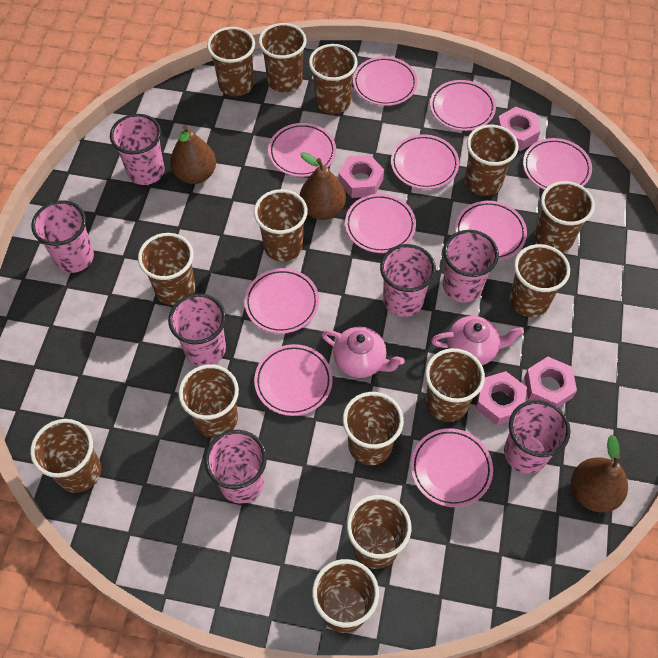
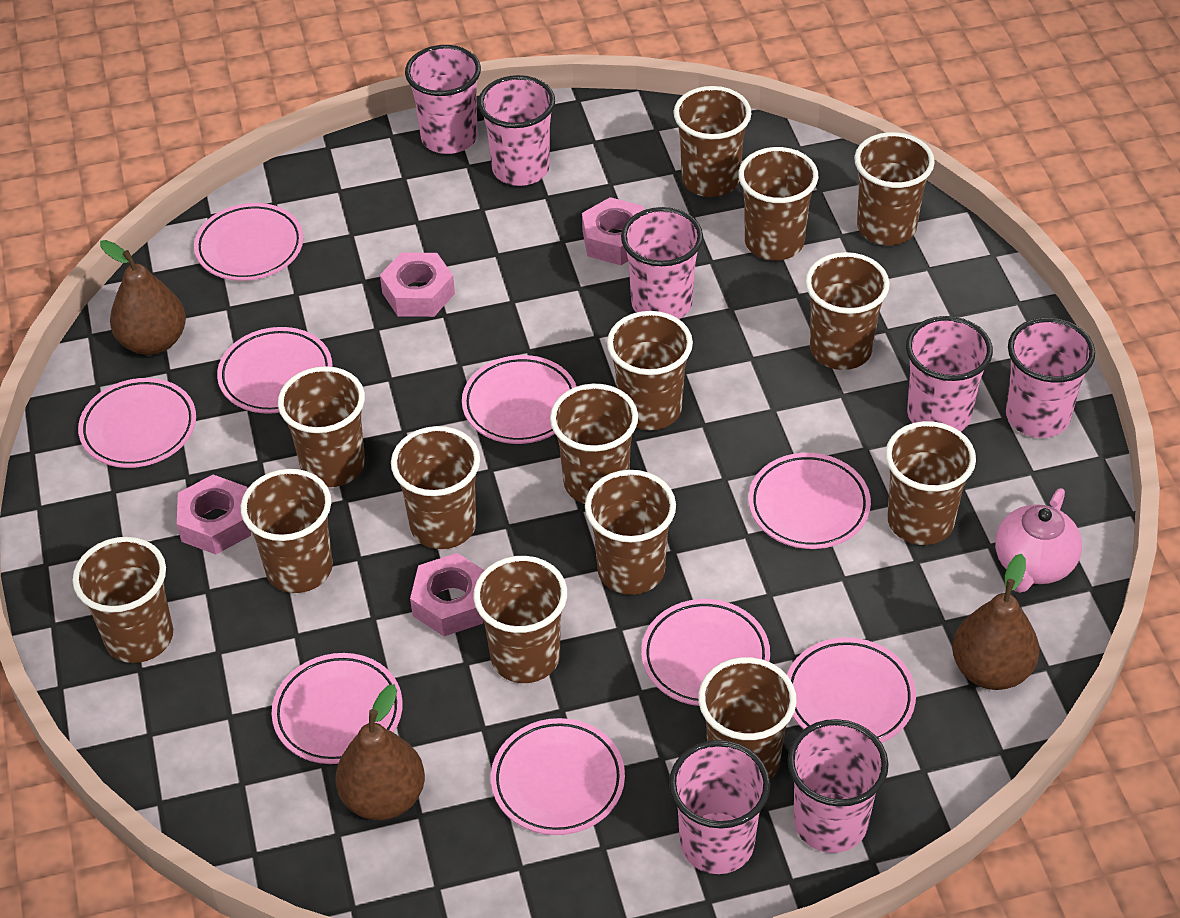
pink plate: [244,268,319,334] [254,344,333,416] [268,123,336,177] [345,194,416,253] [353,56,418,106] [391,134,459,189] [411,428,493,507] [430,80,496,131] [455,201,527,260] [523,138,592,190] = 10 -> [78,378,196,468] [194,203,303,281] [217,327,332,414] [272,653,403,764] [462,355,577,444] [491,718,625,835] [641,599,770,706] [749,453,871,549] [787,637,916,743] = 9
pink teapot: [321,327,404,378] [431,316,524,365] = 2 -> [995,488,1082,593] = 1

